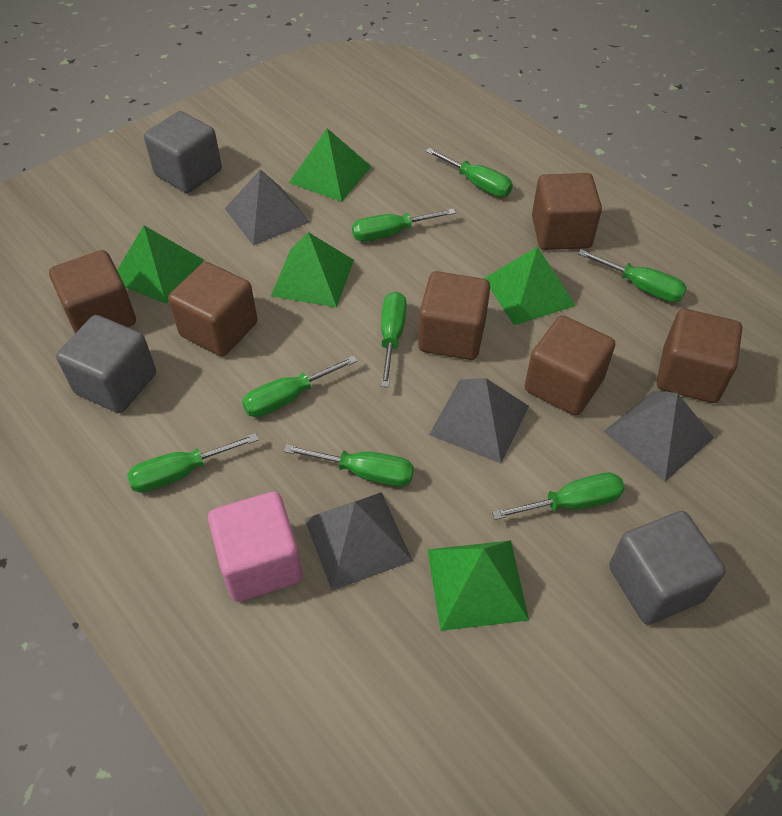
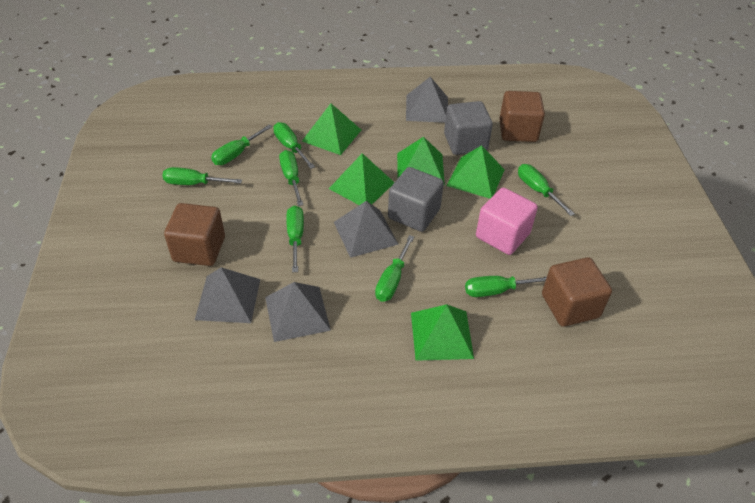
brown cube: [49,250,136,333] [168,262,258,357] [418,271,490,360] [525,315,615,416] [532,173,602,250] [657,309,742,403] = 6 -> [164,203,225,266] [499,91,545,142] [542,257,612,327] = 3
grey cube: [56,315,156,413] [144,111,222,193] [609,511,726,625] = 3 -> [388,167,444,232] [444,101,493,155] = 2

